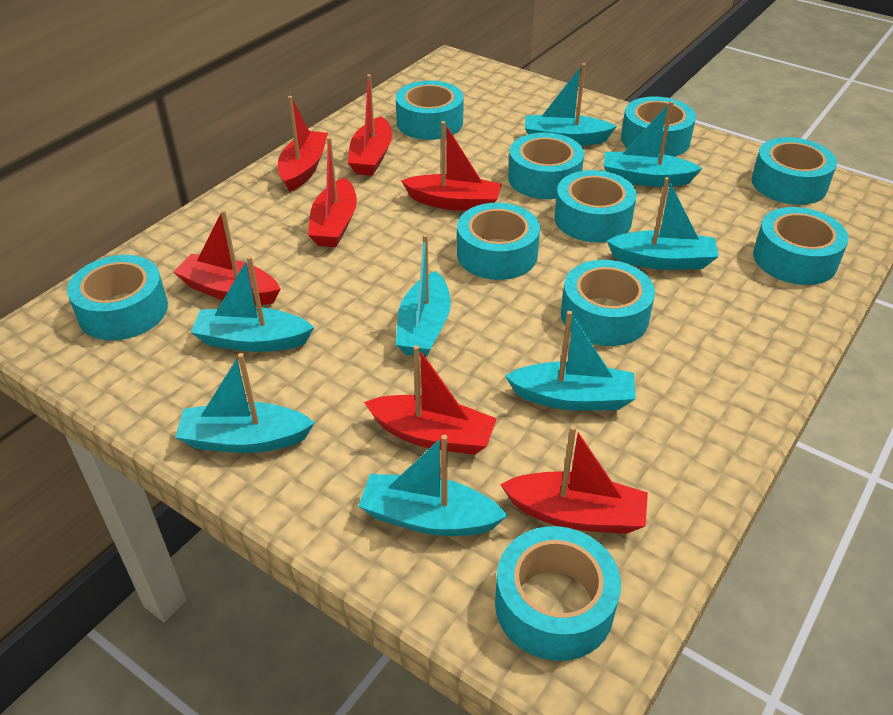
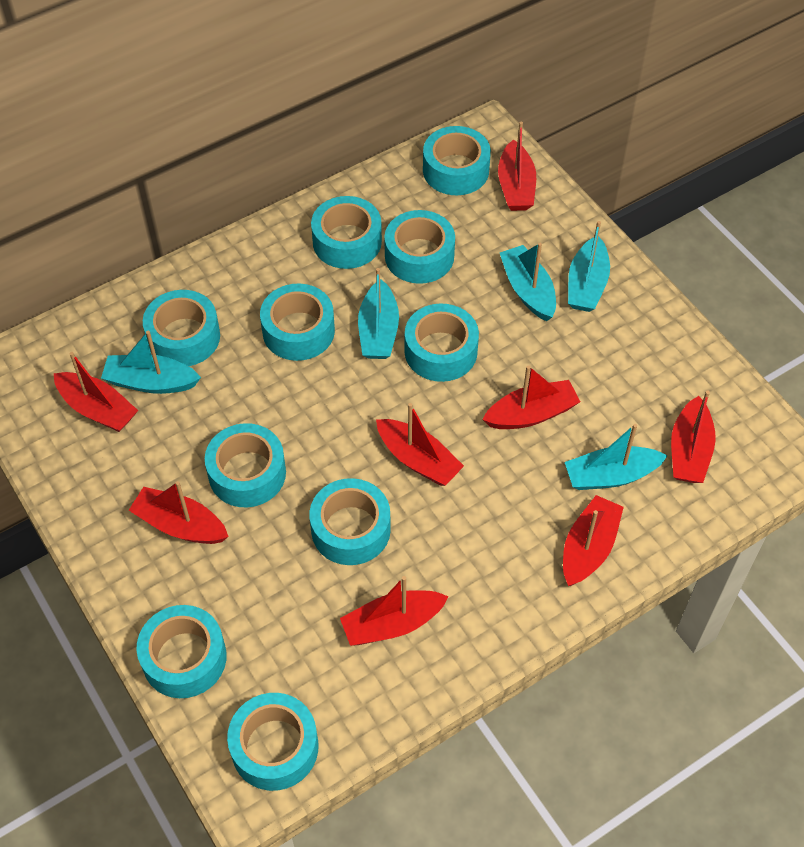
red boat: [173,210,280,305] [278,96,328,192] [308,137,357,247] [348,74,392,176] [364,345,497,455] [401,121,502,211] [500,425,648,534] = 7 -> [54,352,138,432] [129,481,229,544] [340,576,449,646] [376,403,464,486] [482,365,580,429] [498,121,536,211] [563,495,624,586] [671,391,716,483] = 8
turquoise boat: [175,353,315,453] [190,256,315,352] [358,435,508,536] [396,234,451,357] [505,311,636,411] [525,63,617,146] [604,101,703,187] [607,177,719,270] = 8 -> [101,331,201,394] [358,268,399,359] [500,243,556,321] [565,424,667,490] [568,221,610,312] = 5

